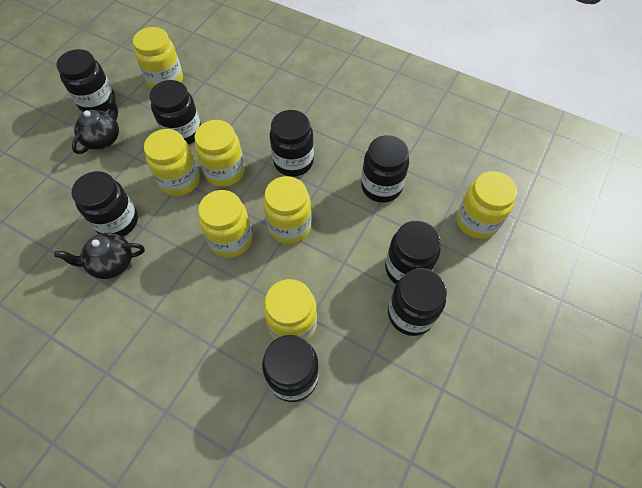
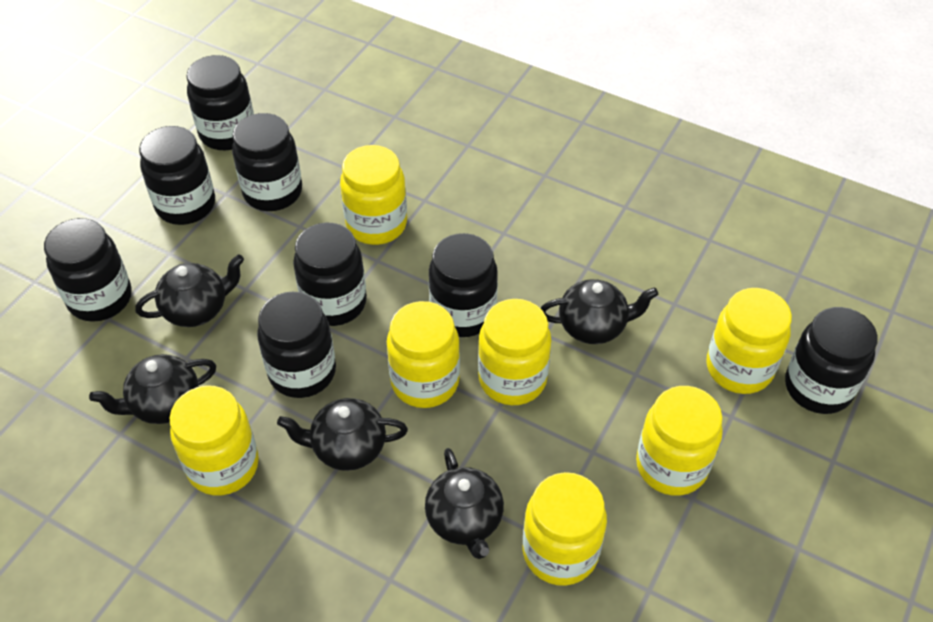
black teapot: [54,233,145,279] [72,93,119,154] = 2 -> [89,354,216,424] [135,254,244,327] [277,398,408,471] [425,448,504,559] [540,279,658,344] = 5

